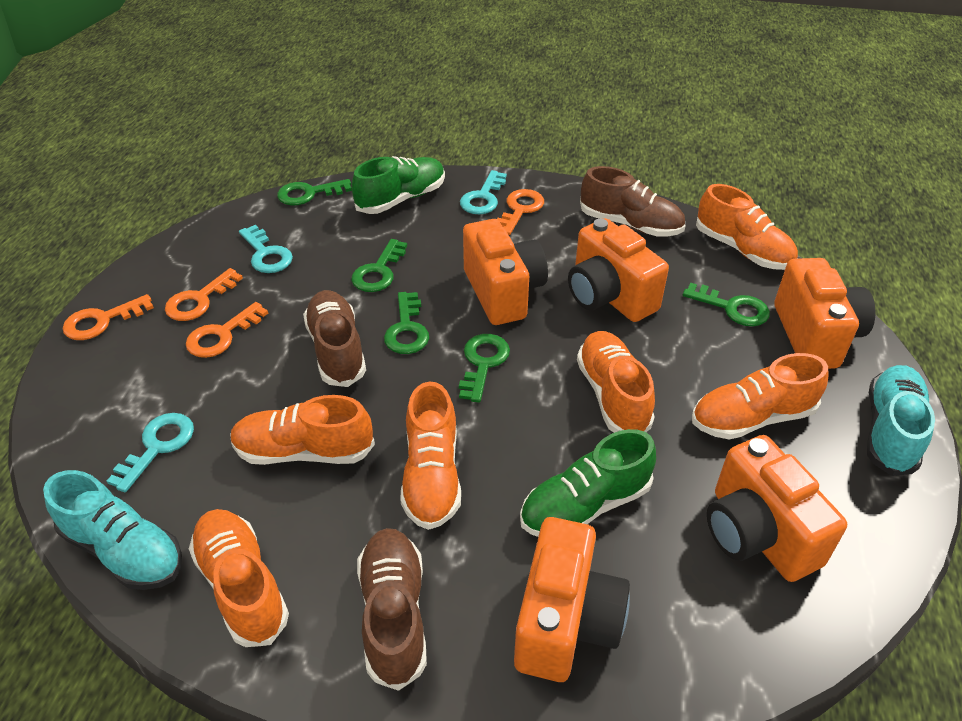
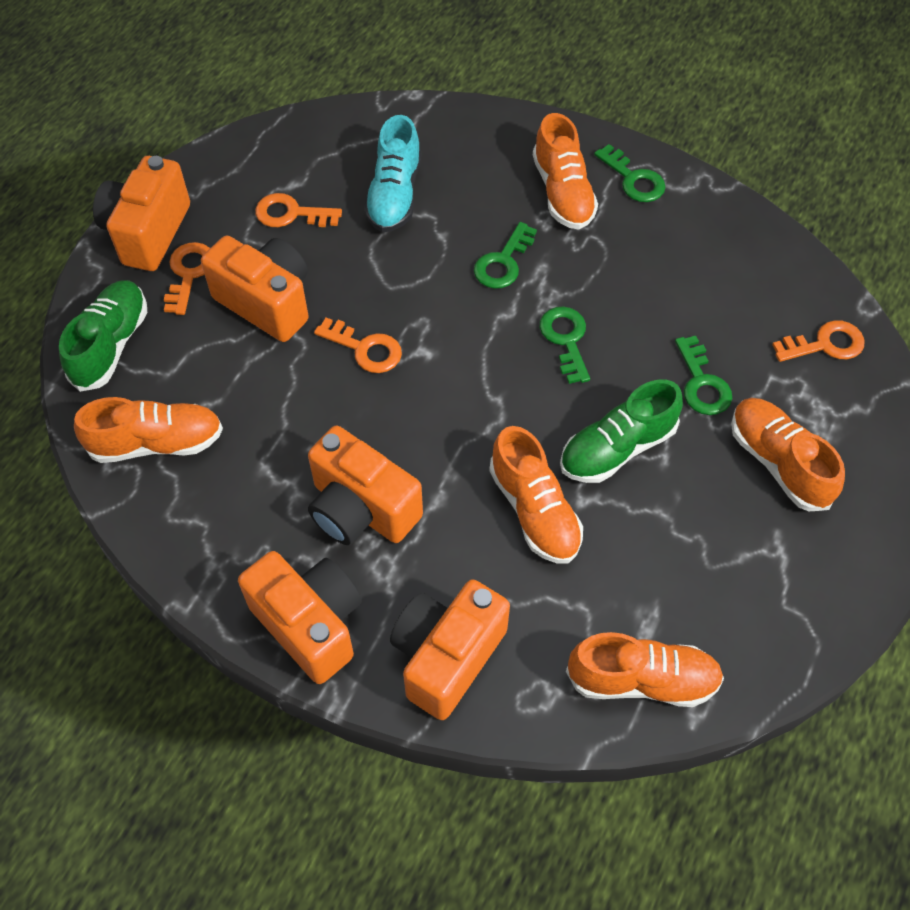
brown shoe: [303,290,366,387] [357,528,427,691] [580,166,685,236] = 3 -> none = 0
green key: [277,179,352,205] [351,239,407,292] [384,292,429,354] [459,334,510,402] [683,283,770,326] = 5 -> [474,222,537,289] [540,306,590,384] [594,144,666,202] [675,336,732,415] = 4
orange shoe: [189,509,289,647] [230,395,375,465] [400,381,461,530] [577,331,655,433] [692,353,828,439] [696,184,798,270] = 6 -> [74,397,223,463] [489,426,583,564] [533,113,598,230] [566,632,724,707] [731,398,845,511] = 5
turquoise key: [107,413,194,492] [239,225,293,273] [460,170,507,214] = 3 -> none = 0
turquoise shoe: [43,470,182,590] [867,365,935,476] = 2 -> [364,115,421,233] = 1

